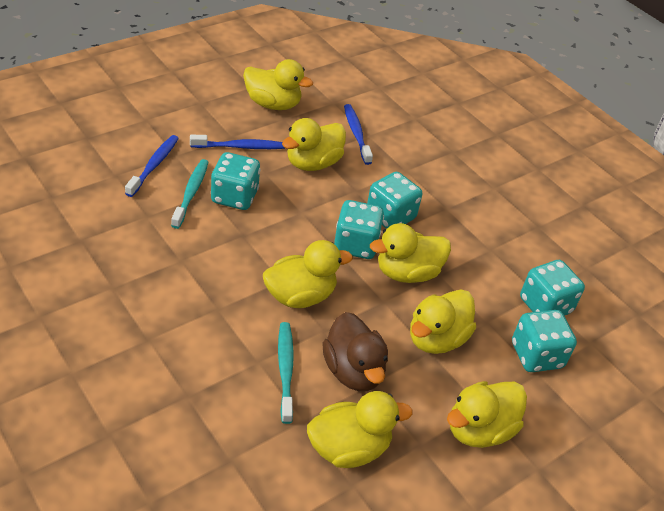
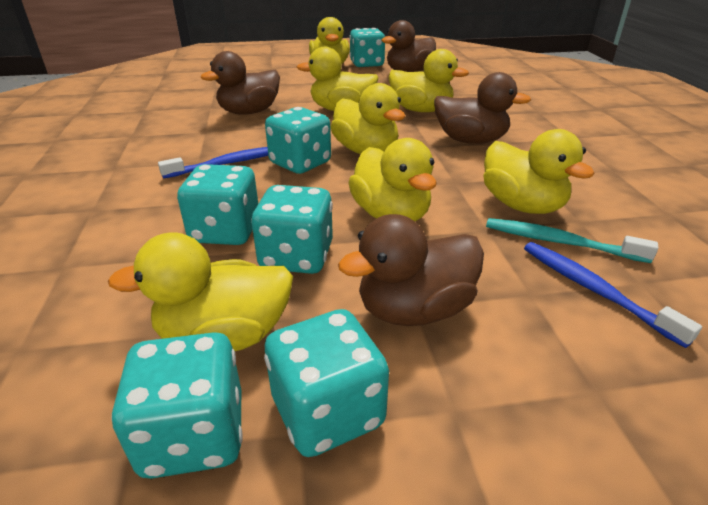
blue toothbrush: [125,135,179,197] [190,135,285,149] [344,104,373,165] = 3 -> [158,147,268,179] [524,242,702,348] = 2
brown duck: [322,312,388,391] = 1 -> [201,51,280,115] [338,214,484,326] [382,20,436,72] [434,72,531,144] = 4
turquoise dice: [211,152,260,210] [334,200,384,259] [367,172,422,229] [512,310,577,372] [520,260,585,316] = 5 -> [111,332,243,479] [177,164,258,245] [251,185,333,274] [264,309,389,457] [265,107,331,174] [349,28,385,67] = 6
turquoise toothbrush: [171,159,208,229] [278,322,294,424] = 2 -> [486,218,659,263] = 1

